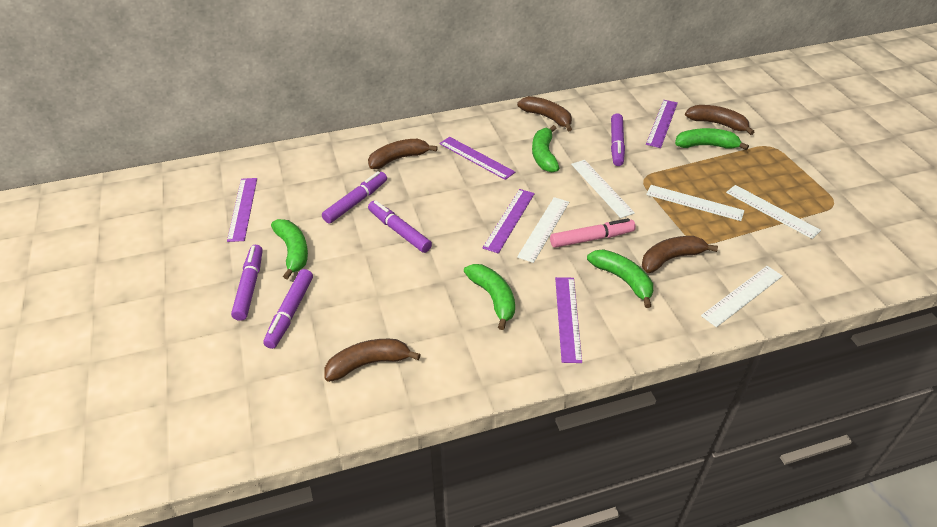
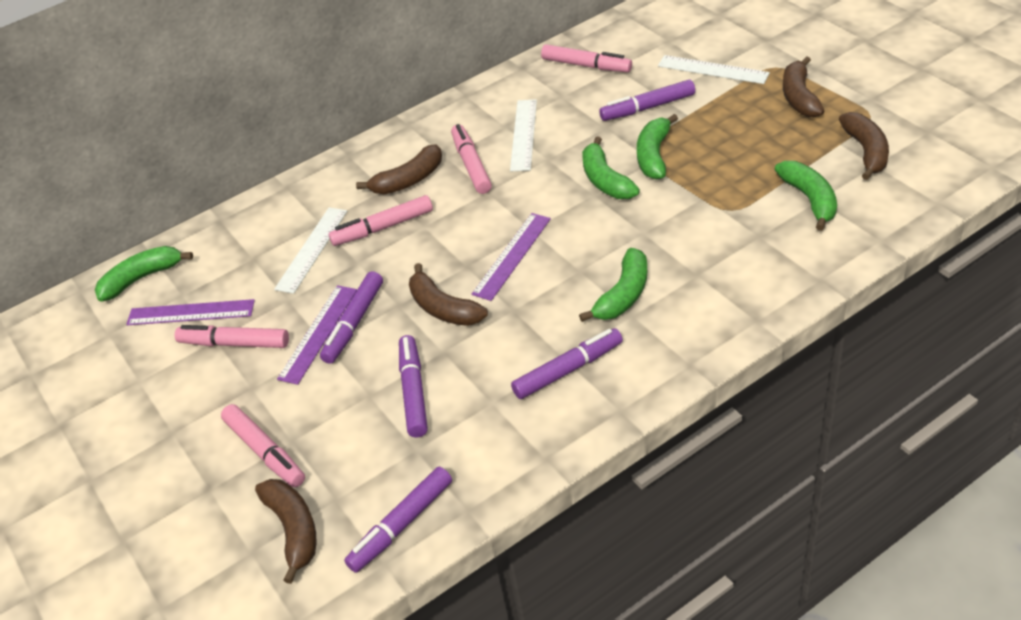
pink marker: [550,218,636,248] = 1 -> [175,325,289,348] [221,404,305,487] [329,195,433,246] [451,124,492,194] [541,44,632,72] = 5
purple ruler: [227,178,257,242] [439,137,515,180] [482,189,535,254] [555,277,582,363] [646,100,678,148] = 5 -> [126,299,255,325] [277,285,357,385] [472,213,551,301] = 3
white ruler: [517,197,569,263] [571,160,635,218] [646,185,744,221] [701,266,782,327] [726,185,821,239] = 5 -> [274,208,347,294] [510,99,537,171] [658,55,770,84] = 3

